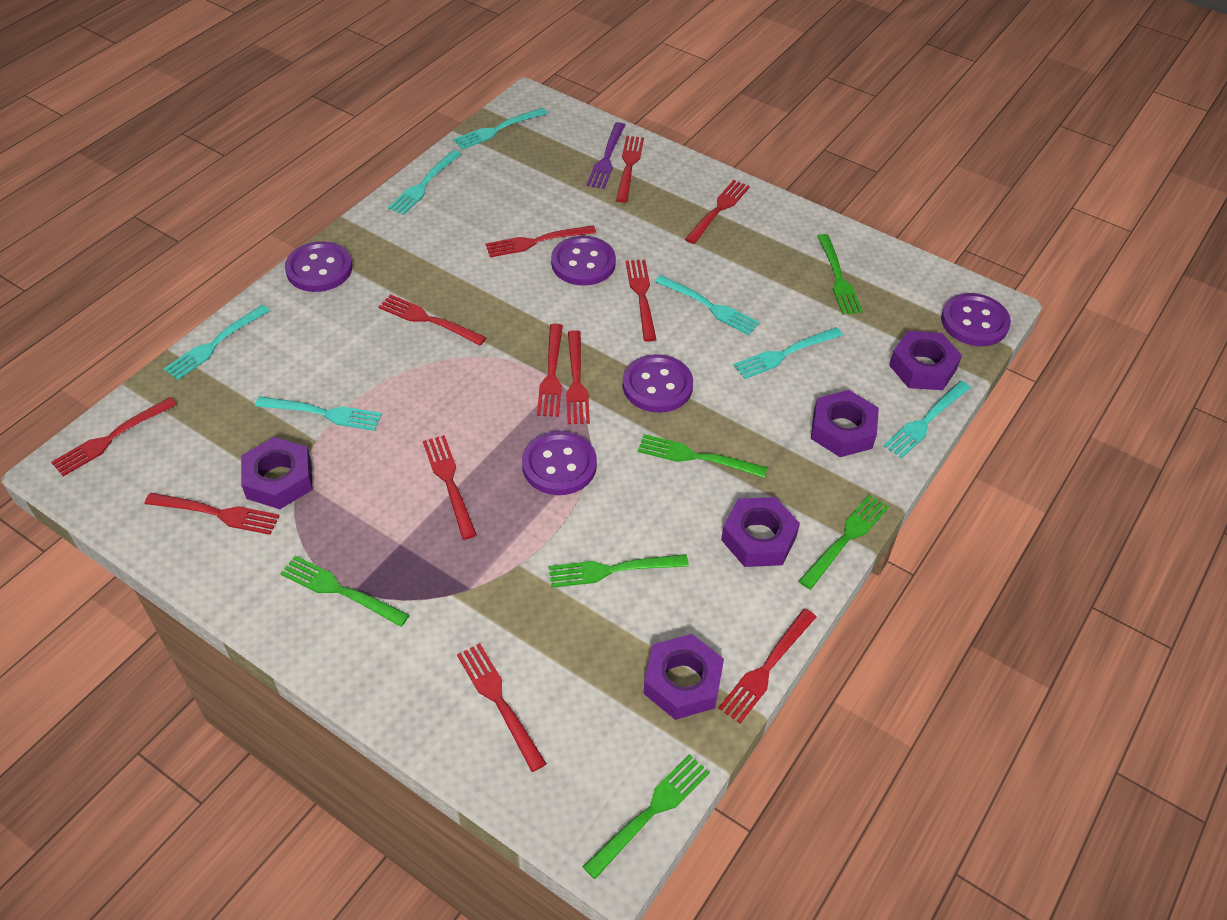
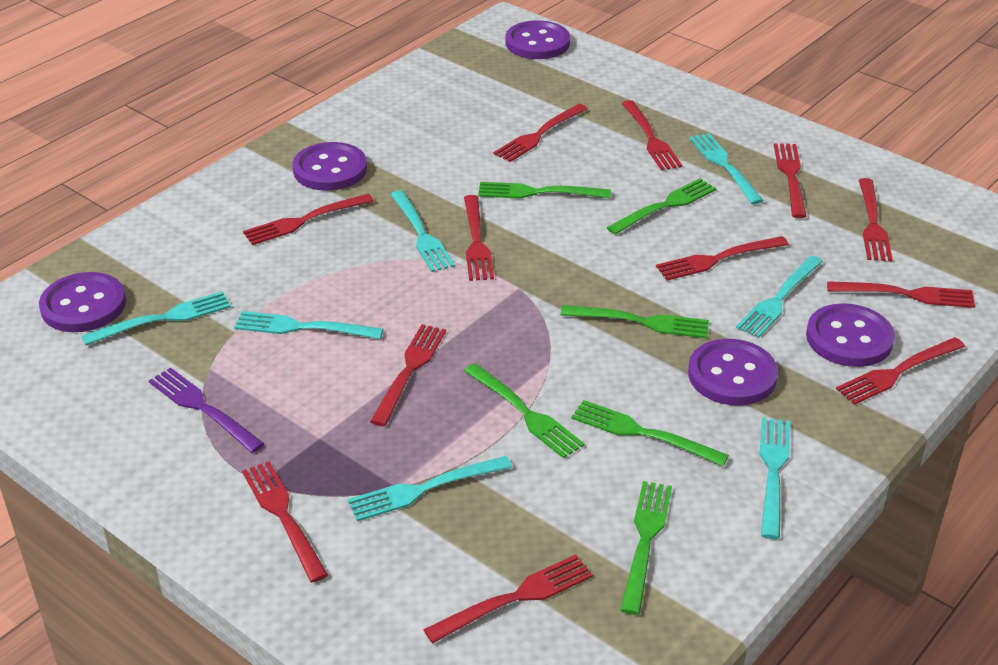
purple nut: [241,437,313,509] [643,634,724,720] [721,497,800,567] [811,390,879,457] [889,331,962,390] = 5 -> none = 0

